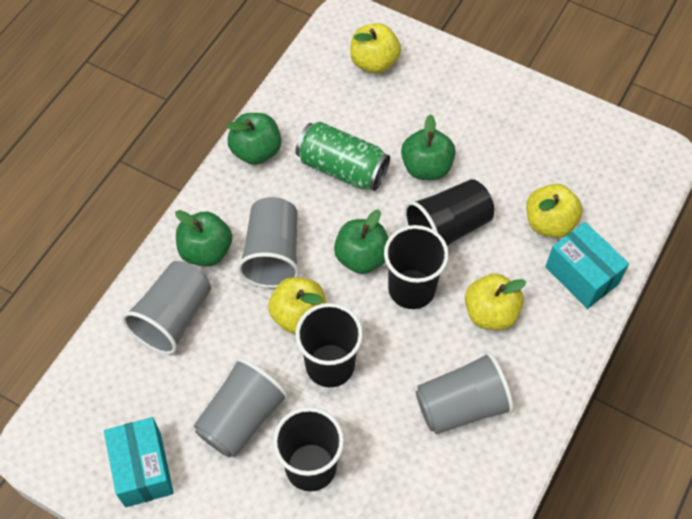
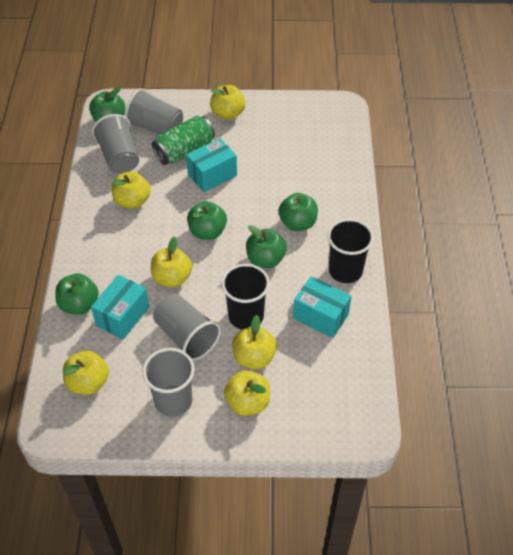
black cup: [273,407,344,491] [295,303,363,387] [384,225,449,309] [404,179,494,246] = 4 -> [221,264,270,330] [327,219,374,283] = 2
green apple: [175,210,232,266] [226,113,281,165] [334,210,389,274] [401,114,456,180] = 4 -> [55,273,99,315] [89,87,125,122] [187,201,227,240] [246,225,287,268] [279,193,318,231] = 5
turquoise box: [104,417,174,507] [545,222,629,309] = 2 -> [91,275,149,340] [186,138,237,192] [293,276,352,338] = 3
yellow apple: [268,277,326,334] [350,23,401,74] [465,273,526,330] [526,184,583,238] = 4 -> [63,351,109,395] [112,171,151,209] [151,237,192,287] [210,85,245,120] [224,370,270,416] [232,315,277,369] = 6

